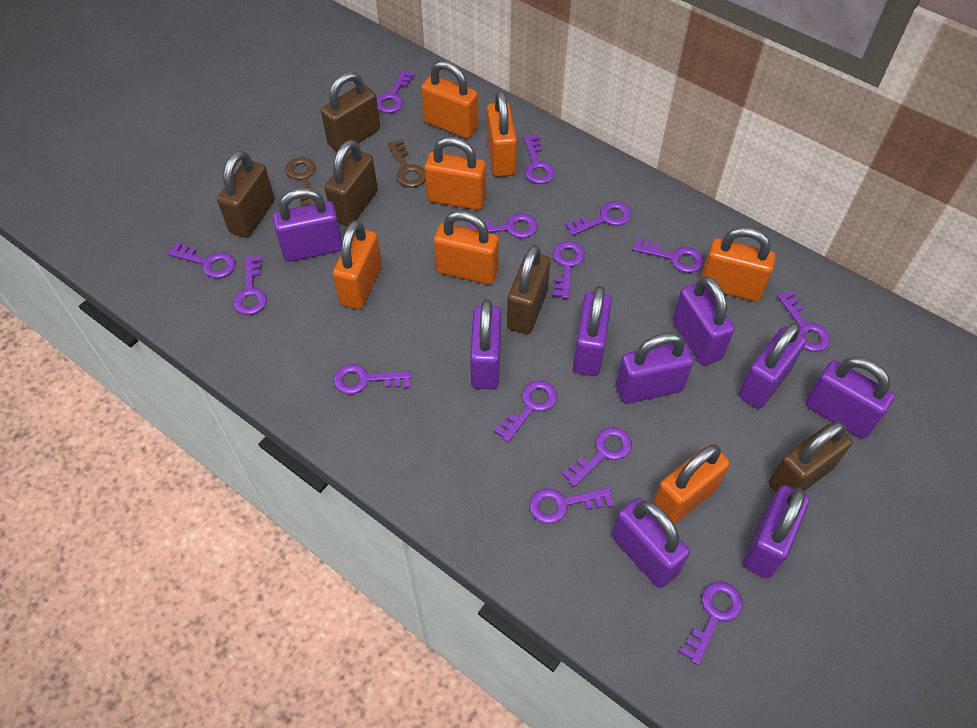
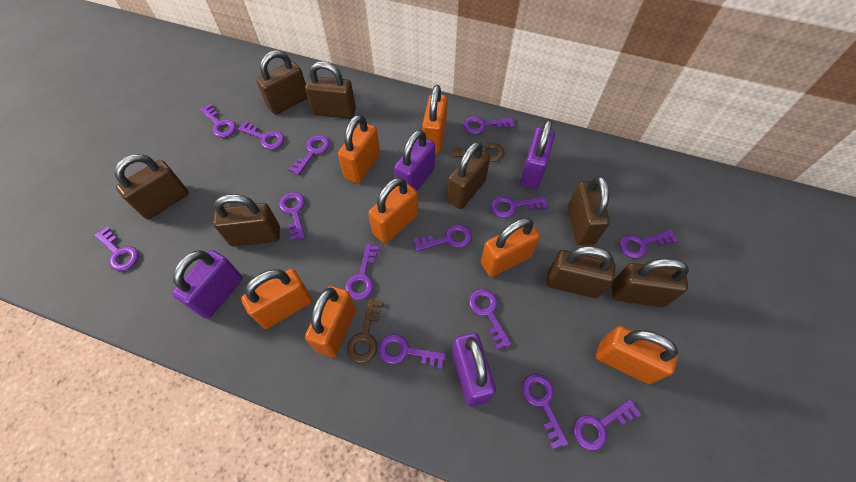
brown padlock: [217,150,275,238] [321,72,380,152] [325,140,378,226] [507,245,550,334] [769,421,852,492] = 5 -> [115,154,189,219] [213,194,280,247] [256,50,308,115] [305,61,356,119] [447,142,490,209] [547,246,615,298] [568,176,610,245] [612,258,689,307] = 8
purple padlock: [273,188,342,262] [470,299,502,390] [573,286,612,376] [612,497,690,588] [616,333,693,404] [672,276,735,366] [739,322,806,409] [743,485,810,578] [805,357,895,439] = 9 -> [172,250,243,319] [394,130,435,191] [452,333,496,407] [520,119,555,189] = 4

